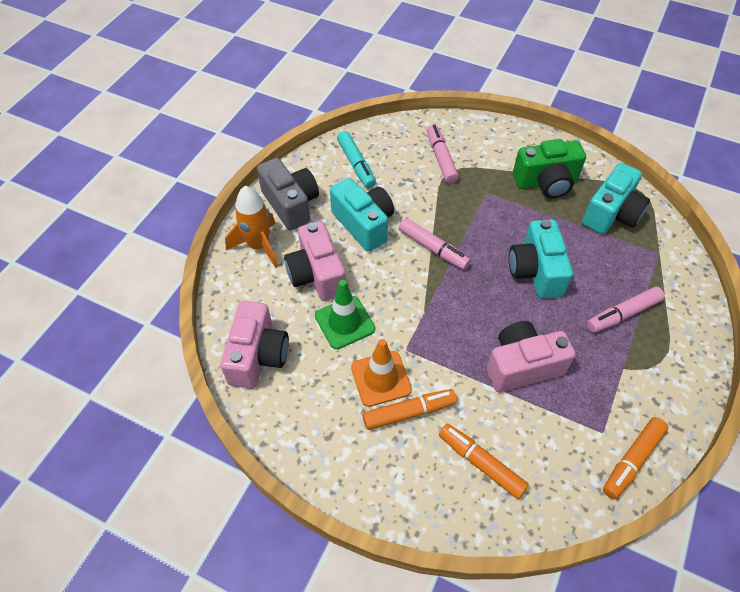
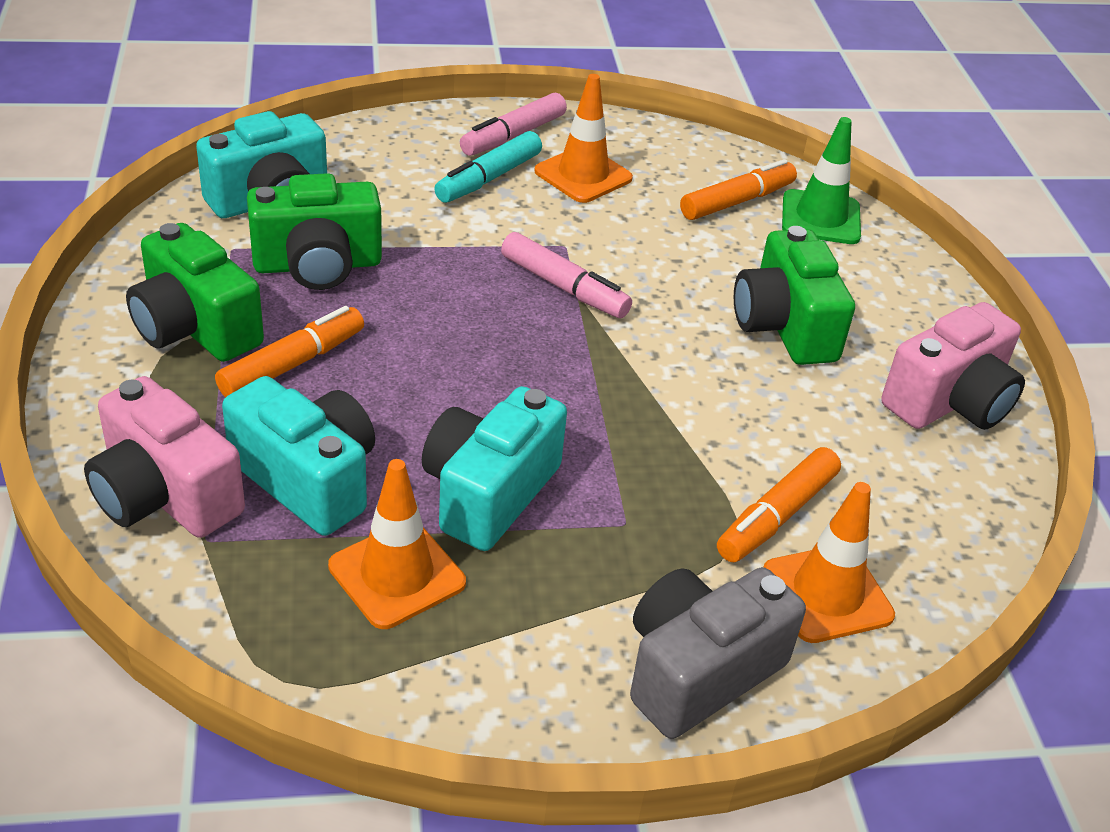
green camera: [513,139,586,198] = 1 -> [126,223,264,362] [247,173,382,290] [734,226,855,365] = 3
orange rocket: [225,186,278,268] = 1 -> none = 0
orange traffic cone: [351,339,412,407] = 1 -> [328,459,466,629] [534,74,633,203] [764,482,895,643] = 3
pink camera: [220,301,289,389] [284,221,346,301] [487,321,576,392] = 3 -> [84,376,245,538] [881,302,1025,430] = 2
pink marker: [399,218,471,270] [427,124,459,184] [587,287,665,333] = 3 -> [460,93,567,156] [501,232,632,318] = 2

